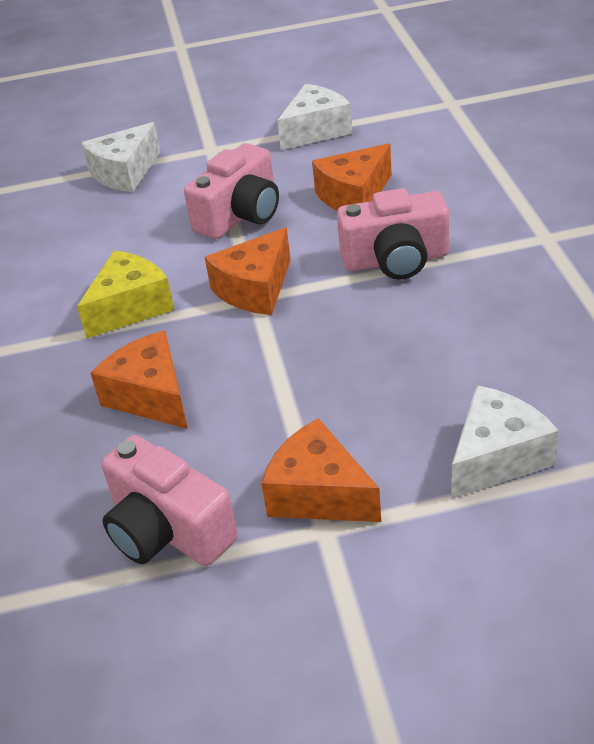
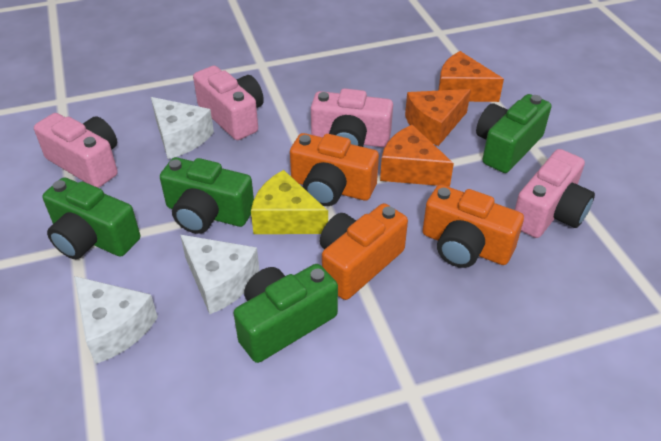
green camera: none = 0 -> [42,177,140,259] [160,157,254,234] [233,264,338,363] [476,94,551,173] = 4
orange camera: none = 0 -> [290,133,379,206] [320,203,408,300] [423,185,524,268] = 3
orange cheese: [90,331,188,429] [205,228,291,315] [261,418,381,522] [312,143,392,211] = 4 -> [380,125,454,187] [405,89,471,146] [438,51,504,102] = 3
pink camera: [101,435,238,566] [184,143,279,239] [337,189,449,280] = 3 -> [34,113,118,188] [193,66,264,140] [311,88,393,147] [515,149,595,238] = 4

